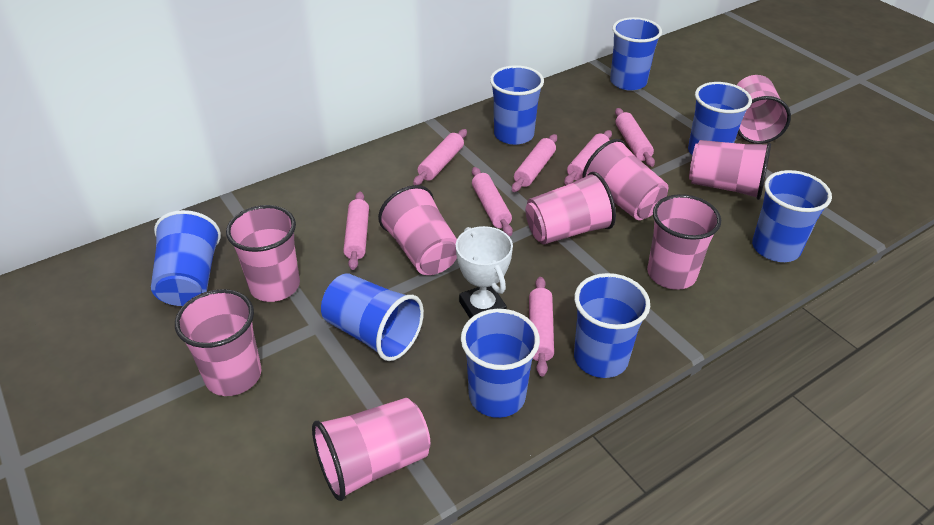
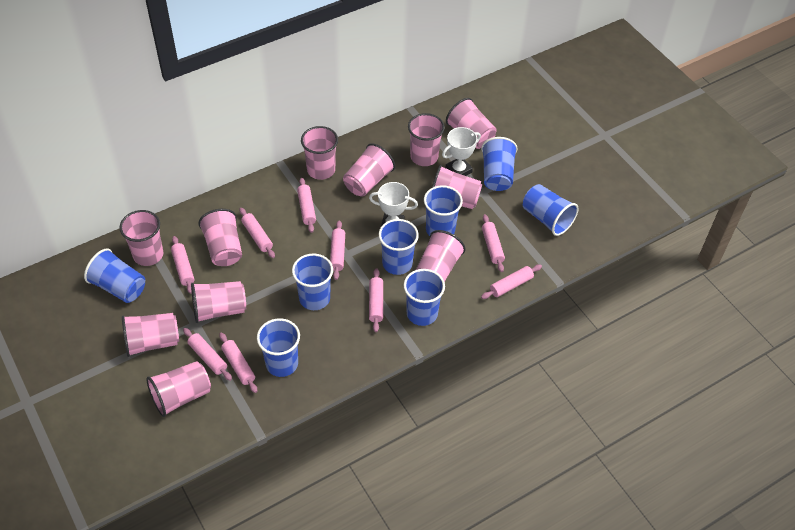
pink cup: [175,289,261,396] [226,205,300,302] [312,398,430,501] [378,185,457,275] [526,172,616,244] [583,139,668,220] [647,194,721,290] [689,140,771,200] [737,75,791,144] = 9 -> [120,210,164,266] [122,313,179,357] [146,361,211,417] [191,281,246,323] [198,209,242,266] [301,126,338,180] [343,143,395,197] [408,113,445,166] [416,230,466,282] [432,165,482,209] [446,98,497,149] = 11
pink rolling pin: [343,192,369,270] [413,129,467,185] [472,167,513,236] [512,134,557,192] [529,277,554,376] [564,130,612,185] [615,108,655,167] = 7 -> [171,236,195,294] [183,328,232,381] [219,333,257,393] [240,208,275,258] [297,178,316,233] [330,220,345,280] [369,268,383,332] [481,264,542,299] [482,214,505,272] = 9
white trophy: [456,226,513,318] = 1 -> [369,182,418,226] [442,127,481,176] = 2

